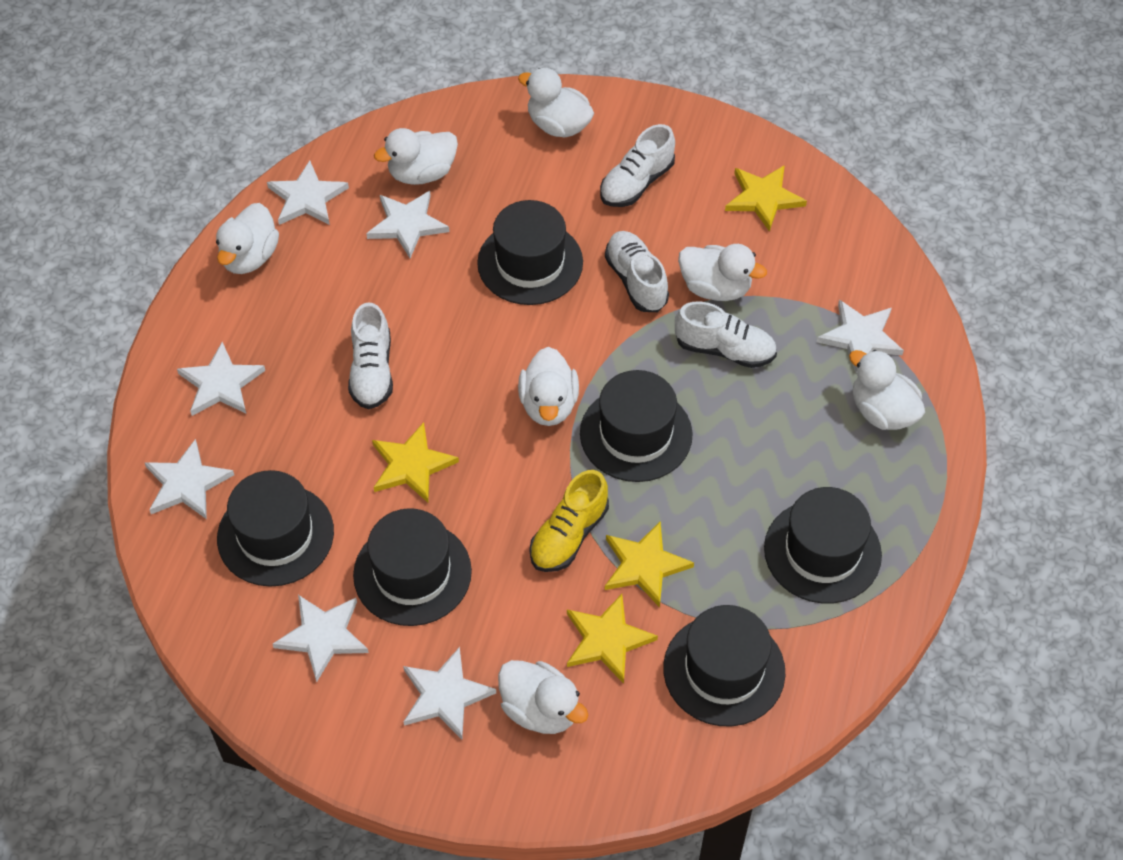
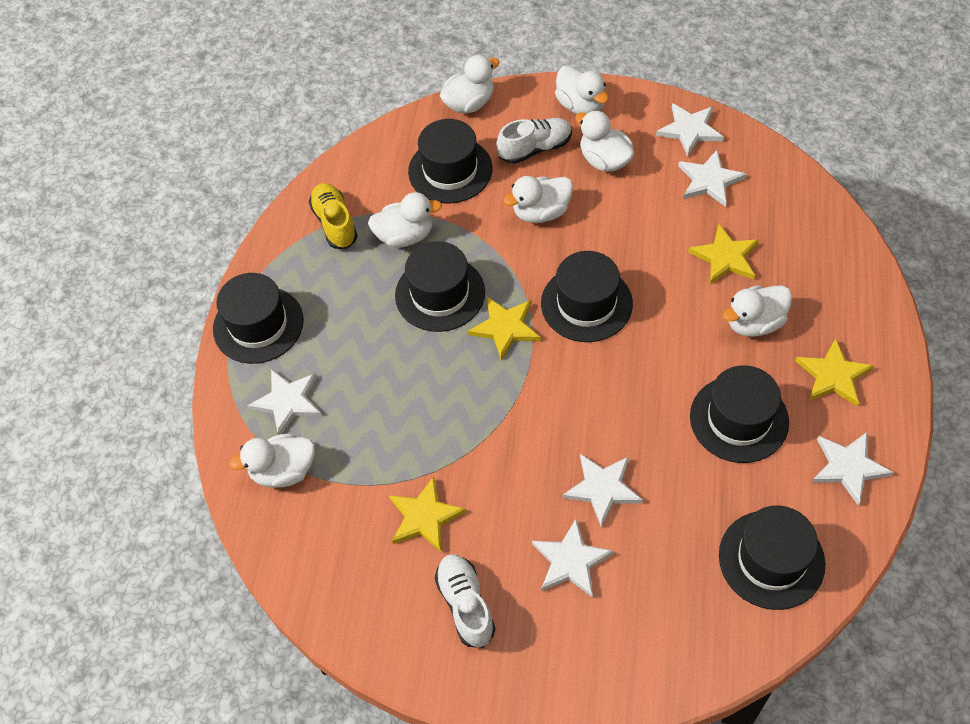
white shoe: [348,302,393,409] [600,124,675,207] [605,231,669,312] [675,301,777,368] = 4 -> [435,554,495,648] [497,118,572,164] = 2
white star: [144,439,234,519] [177,342,265,416] [267,160,349,225] [273,595,369,682] [366,191,449,258] [403,647,496,739] [817,300,904,374] = 7 -> [247,369,322,435] [532,519,614,598] [563,454,643,527] [656,103,724,157] [678,150,747,207] [812,432,894,506] = 6

